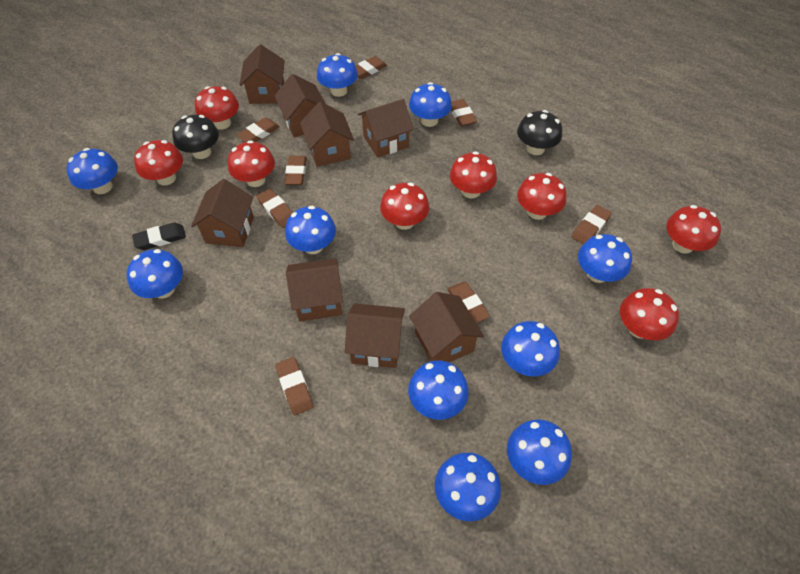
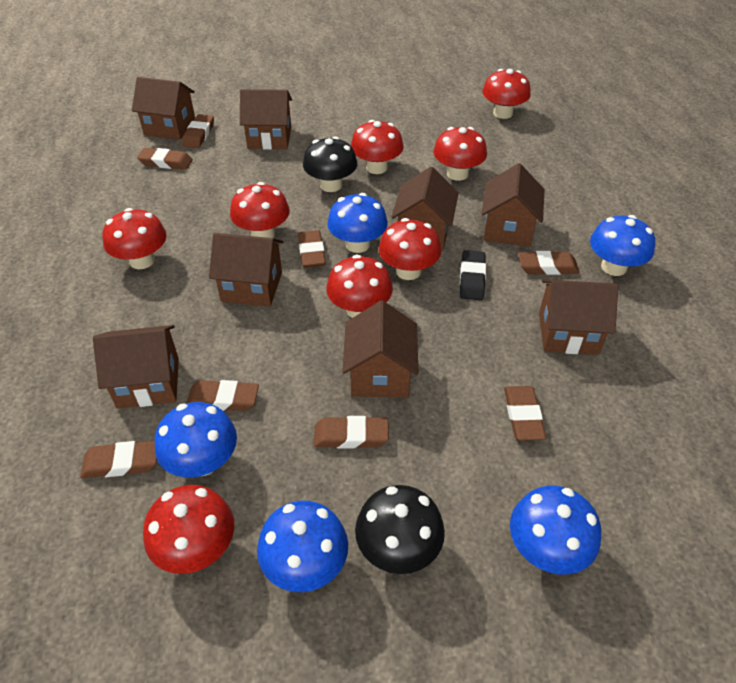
blue mushroom: [67,148,118,194] [127,249,183,298] [285,206,336,254] [317,53,358,97] [408,360,469,420] [409,82,452,127] [435,453,501,521] [501,321,560,376] [507,419,572,485] [578,234,632,283] = 10 -> [155,402,237,477] [257,501,348,592] [327,193,388,253] [510,486,601,574] [590,215,655,276] = 5

